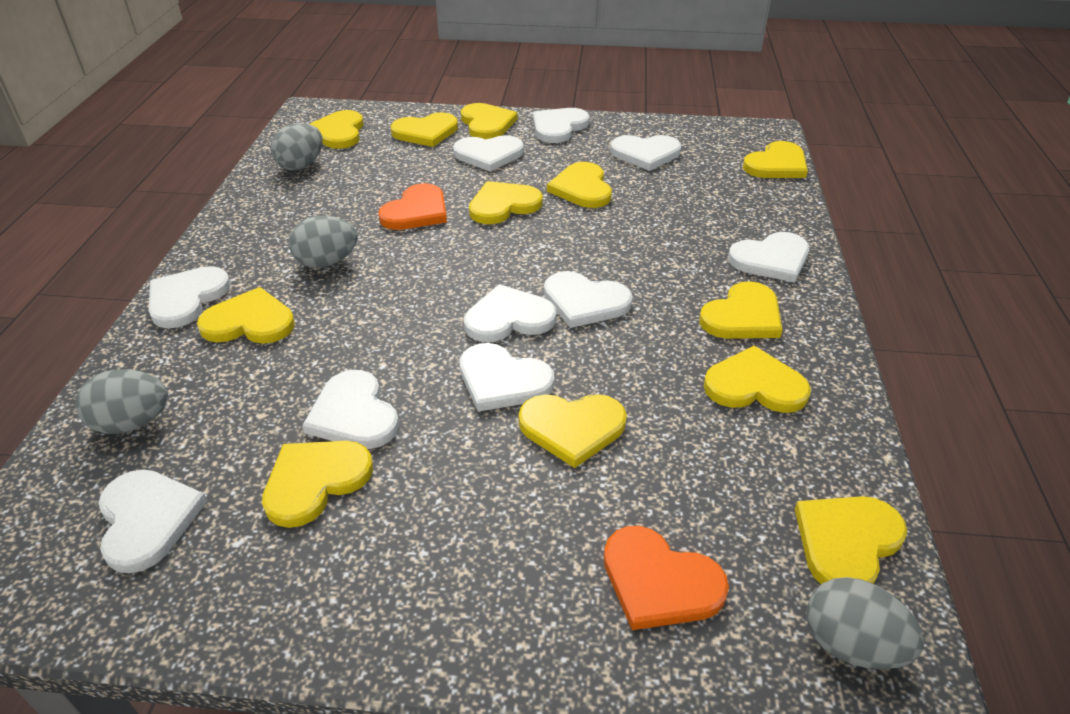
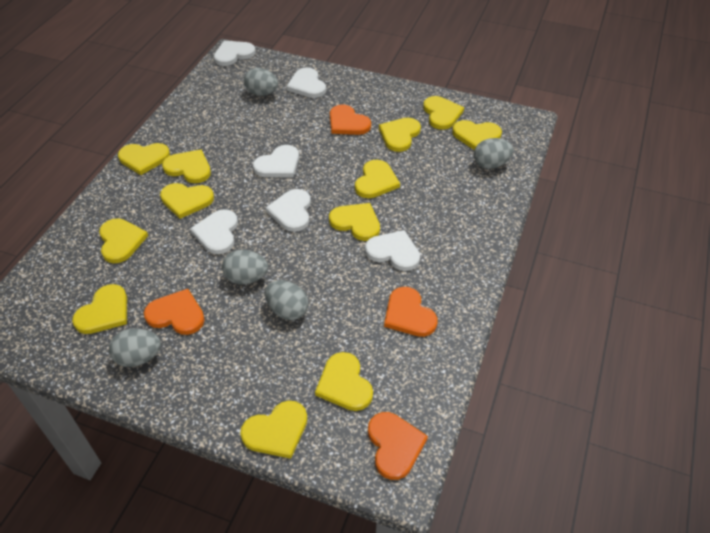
grey egg: [76,369,168,434] [271,123,323,170] [289,216,358,268] [806,577,924,669] = 4 -> [109,328,161,367] [222,250,268,284] [244,68,278,96] [265,280,308,320] [474,138,514,169] = 5
orange heart: [378,183,447,230] [604,526,729,630] = 2 -> [144,289,205,335] [330,104,371,135] [368,412,428,480] [384,287,438,337] = 4
white heart: [98,469,207,573] [148,266,231,328] [302,370,399,449] [453,135,524,172] [459,343,555,411] [464,284,557,342] [533,108,589,143] [544,271,632,328] [610,135,681,171] [728,232,809,282] = 10 -> [190,209,238,254] [214,41,256,66] [253,145,299,177] [265,189,311,232] [286,67,326,98] [365,230,420,271] = 6

